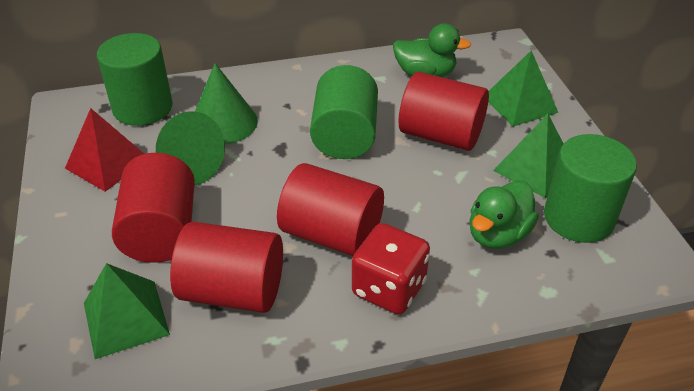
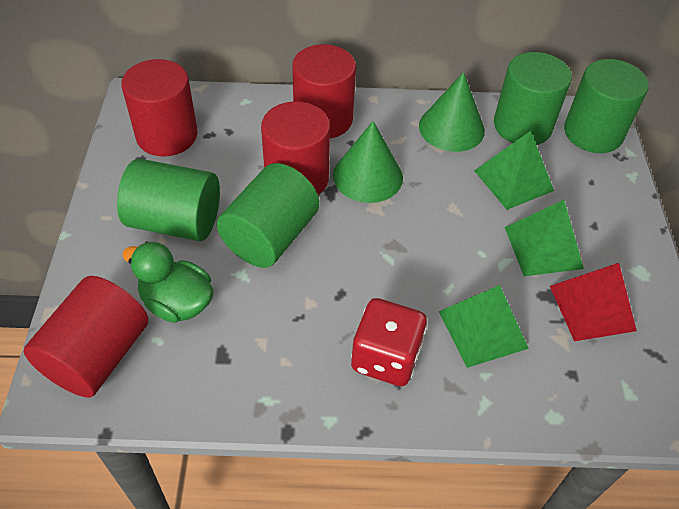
green cylinder: [97,33,172,126] [310,65,378,159] [544,134,637,243] = 3 -> [117,159,220,241] [217,163,319,268] [494,52,572,145] [564,59,649,153] = 4
green duck: [393,23,471,77] [470,180,539,249] = 2 -> [122,241,213,323] = 1

